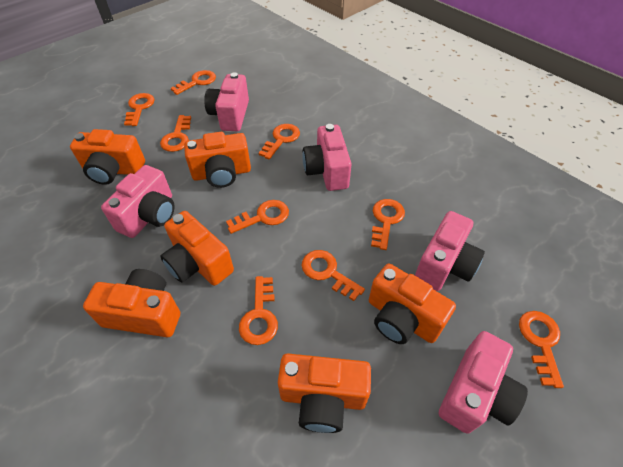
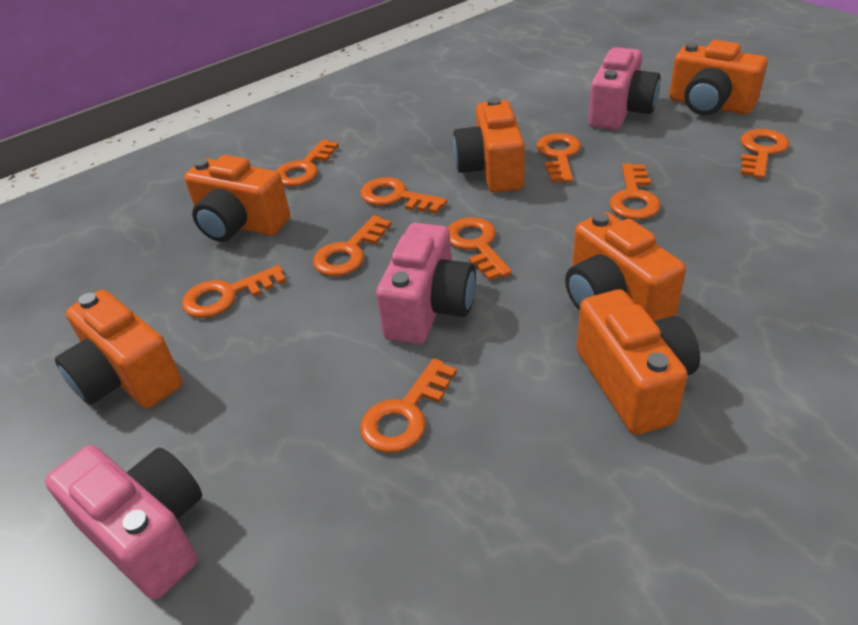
pink camera: [101,165,175,238] [204,72,249,131] [302,124,352,191] [415,211,485,291] [439,331,528,434] = 5 -> [45,445,202,600] [376,223,476,345] [588,47,660,130] = 3

